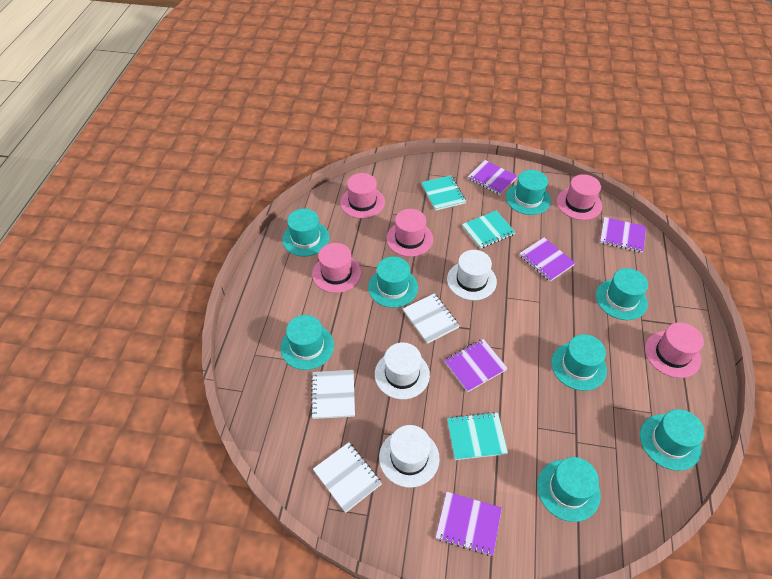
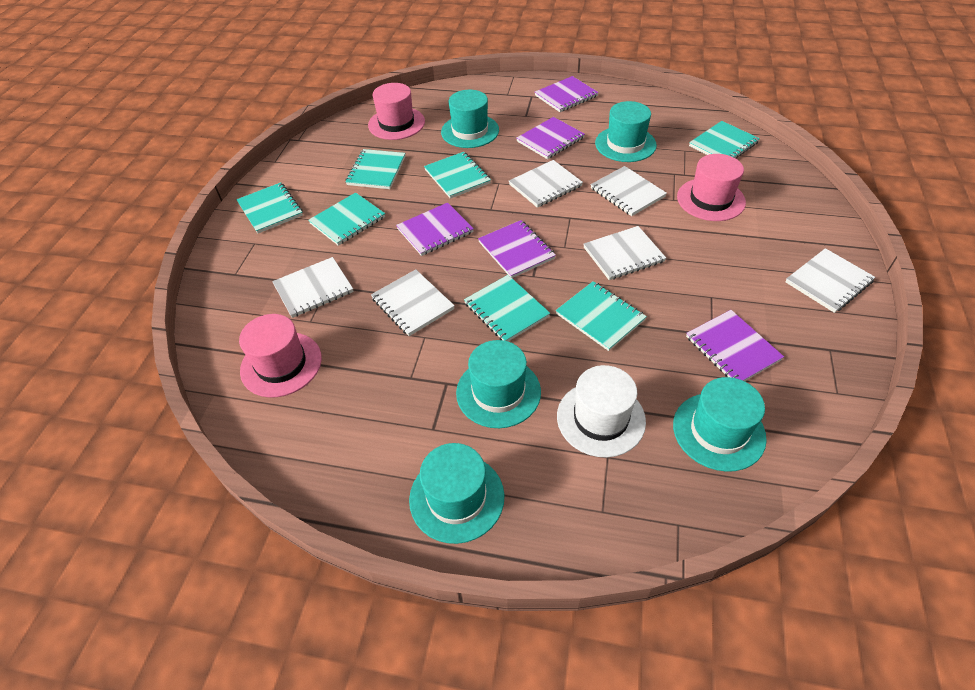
pink hat: [312,243,361,293] [340,173,385,219] [386,209,433,257] [557,174,602,220] [645,322,704,378] = 5 -> [239,314,322,398] [368,83,425,140] [677,154,746,221] = 3
turquoise hat: [280,315,334,370] [282,209,329,256] [368,256,418,308] [506,170,551,215] [537,457,600,522] [551,334,607,391] [596,268,648,320] [640,409,705,471] = 8 -> [409,443,504,544] [441,90,499,148] [456,340,541,428] [595,101,657,162] [673,377,767,472] = 5
turquoise notebook: [421,175,466,211] [447,412,508,460] [462,211,516,249] = 3 -> [236,182,303,233] [308,192,385,246] [345,149,405,189] [424,152,491,199] [464,275,550,341] [556,281,647,351] [689,121,760,158] = 7
white hat: [375,342,430,399] [379,425,440,488] [447,250,497,300] = 3 -> [557,365,646,457] = 1
white notebook: [311,370,355,419] [313,442,382,513] [403,293,460,344] = 3 -> [272,257,353,318] [371,269,455,336] [509,160,583,208] [584,226,666,280] [591,166,667,216] [786,248,875,313] = 6

